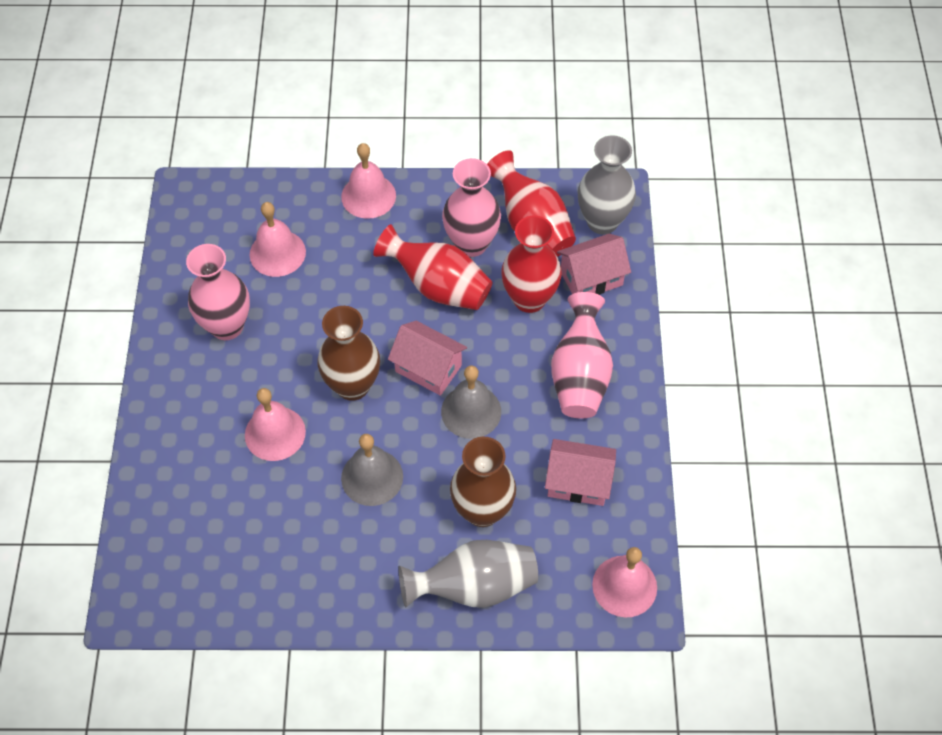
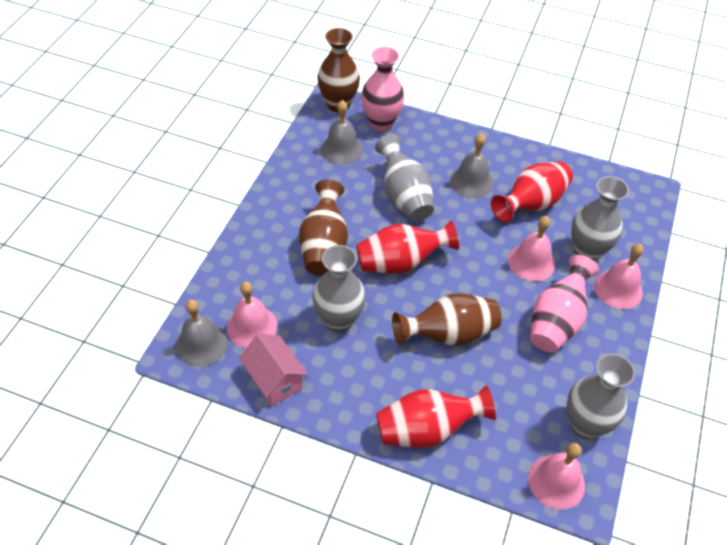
brown vase: [317,306,380,401] [450,437,516,527] = 2 -> [299,180,348,276] [317,28,360,113] [392,293,502,346] = 3
grey bell: [341,434,403,506] [441,365,501,439] = 2 -> [176,300,227,367] [321,100,363,165] [450,133,494,198] = 3
grey vase: [399,540,538,608] [578,135,636,234] = 2 -> [312,245,366,333] [375,134,434,222] [567,353,635,439] [571,176,629,262] = 4
pink house: [388,321,467,396] [545,439,616,506] [557,234,631,295] = 3 -> [239,334,308,407] = 1
pink vase: [186,244,250,340] [442,158,501,257] [551,292,613,418] = 3 -> [361,47,405,132] [530,255,599,353] = 2

